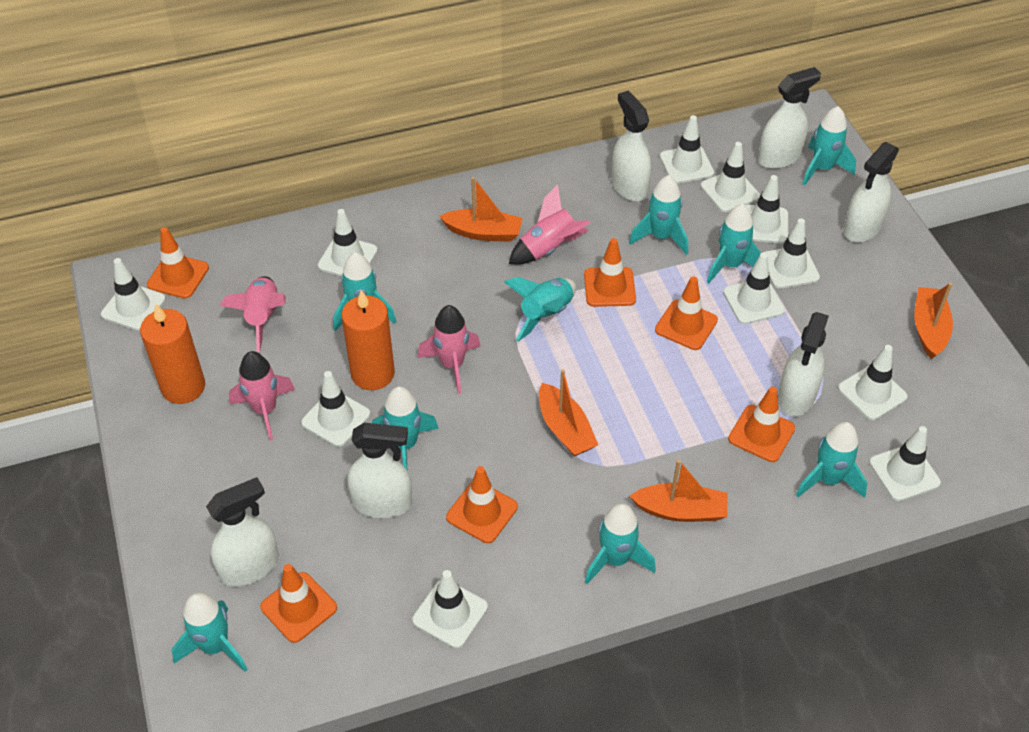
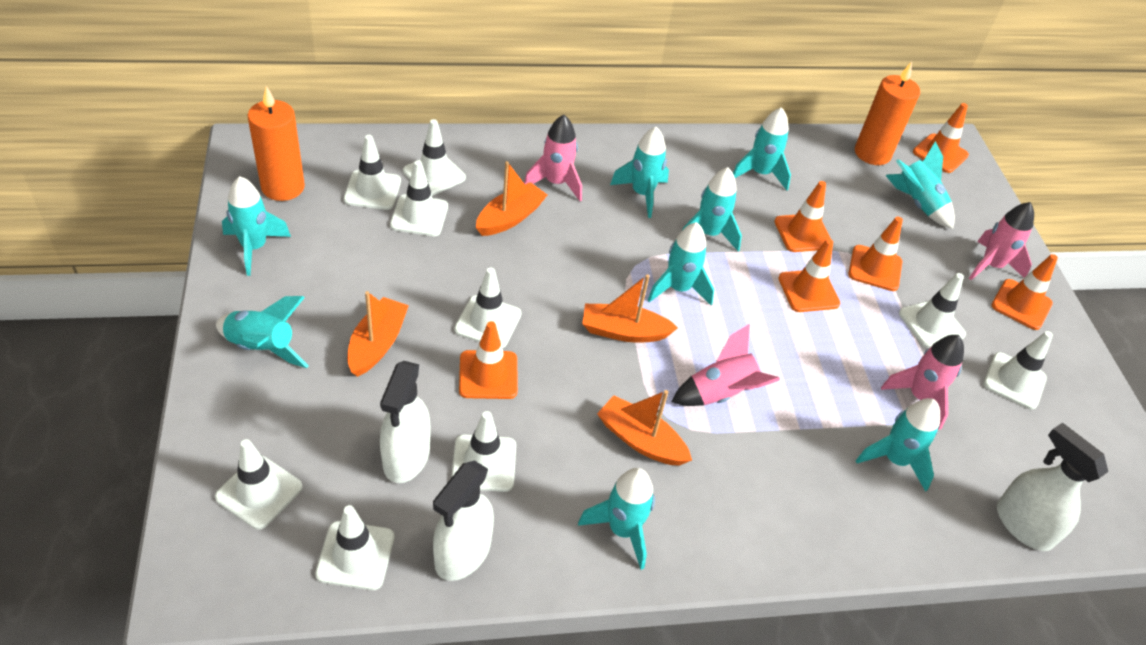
white spray bottle: [206,477,279,587] [348,423,412,518] [611,91,651,202] [758,67,821,169] [778,312,829,417] [843,142,899,242] = 6 -> [380,361,431,483] [433,460,494,581] [997,422,1108,551] = 3
white traffic cone: [101,258,166,331] [301,371,370,447] [318,209,378,276] [412,570,488,648] [660,115,714,184] [701,142,760,212] [723,253,785,324] [745,175,788,243] [763,218,820,289] [838,345,908,420] [869,426,941,501] = 11 -> [215,439,303,529] [315,505,394,590] [344,135,401,210] [390,160,448,236] [403,119,466,196] [451,411,516,492] [454,267,522,348] [899,273,966,348] [983,331,1053,410] = 9

